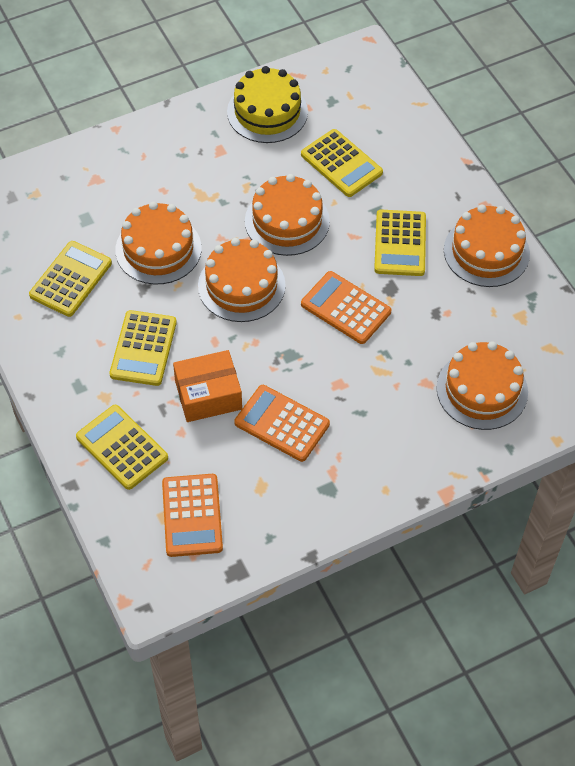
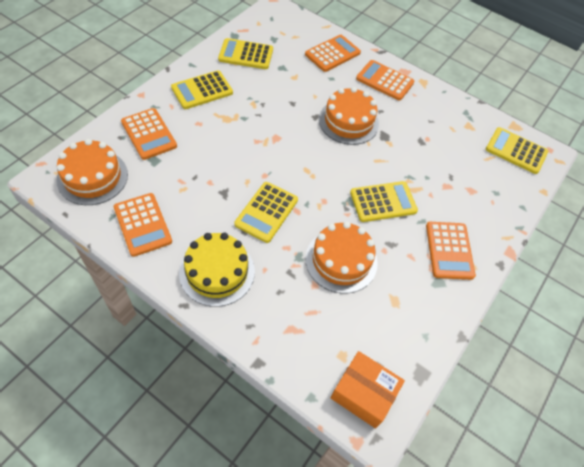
orange cake: [115,202,202,285] [198,238,286,322] [245,174,330,256] [437,341,528,430] [444,205,530,287] = 5 -> [56,139,128,205] [305,221,378,293] [319,87,379,145] = 3
orange calculator: [162,474,223,557] [234,385,330,462] [301,271,391,344] = 3 -> [114,193,172,257] [121,108,177,160] [305,35,361,72] [356,60,414,101] [426,222,476,280] = 5

